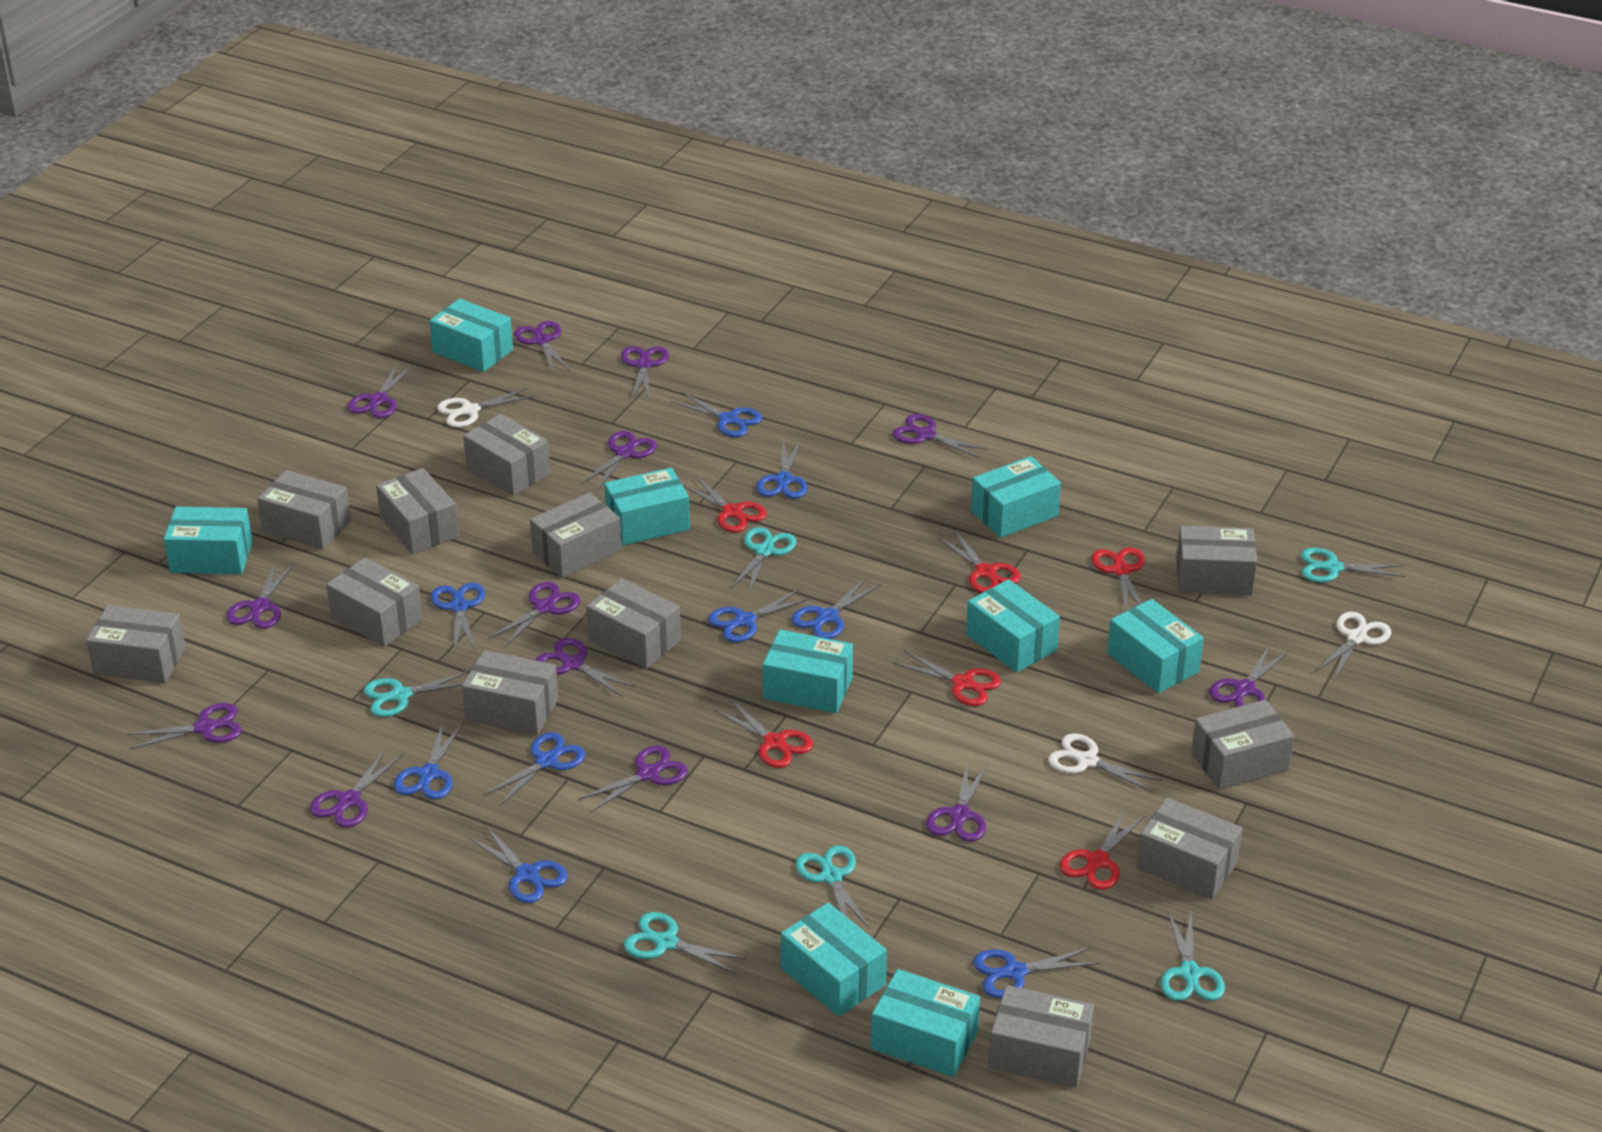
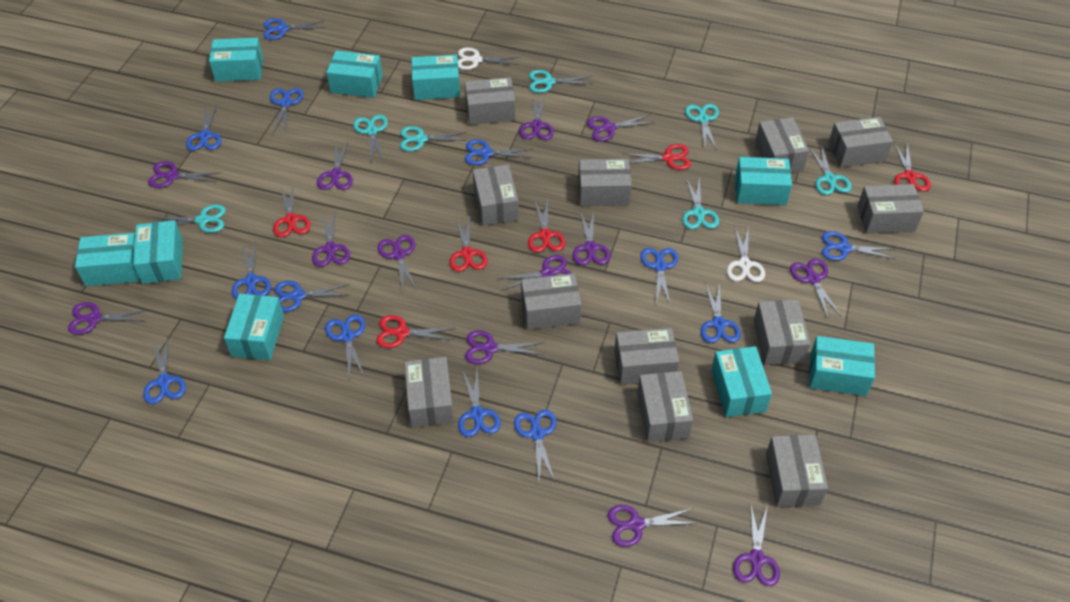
blue scissors: [394,722,463,800] [431,582,485,650] [468,826,568,903] [484,732,586,807] [670,392,762,437] [708,589,811,642] [756,440,808,499] [792,577,881,639] [973,947,1099,998] = 9 -> [143,336,186,404] [186,104,221,151] [232,242,271,299] [264,19,325,40] [270,88,304,134] [275,281,350,312] [325,314,365,380] [458,370,501,437] [465,139,533,165] [514,410,556,482] [640,248,678,307] [701,281,741,343] [822,231,896,261] = 13
turquoise scissors: [364,670,471,717] [624,912,747,974] [731,527,796,594] [795,845,870,929] [1160,911,1225,1001] [1301,548,1406,583] = 6 -> [154,204,226,233] [353,115,388,162] [400,126,467,151] [529,70,592,93] [682,178,719,229] [685,104,719,150] [809,144,852,195] = 7
white scissors: [437,388,534,428] [1048,733,1163,793] [1316,612,1391,679] = 3 -> [458,48,520,70] [727,226,765,282] = 2

